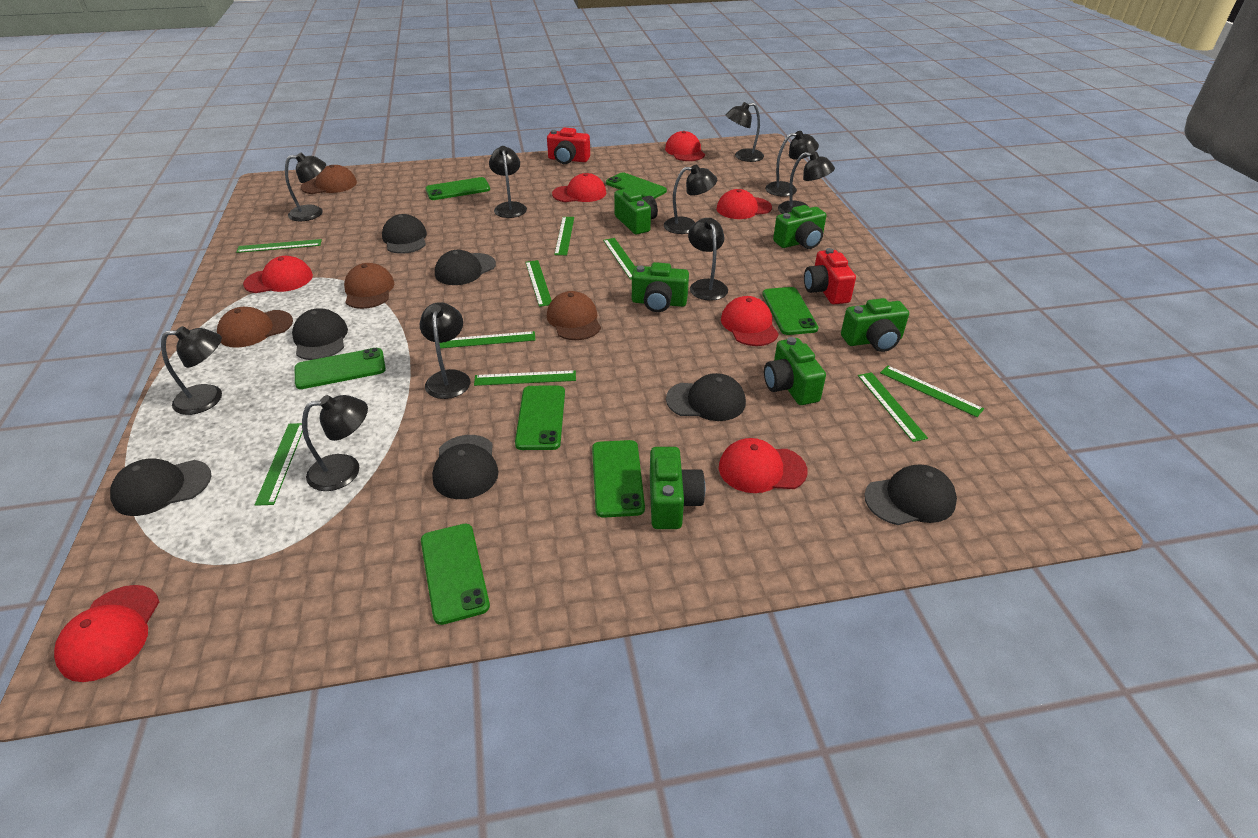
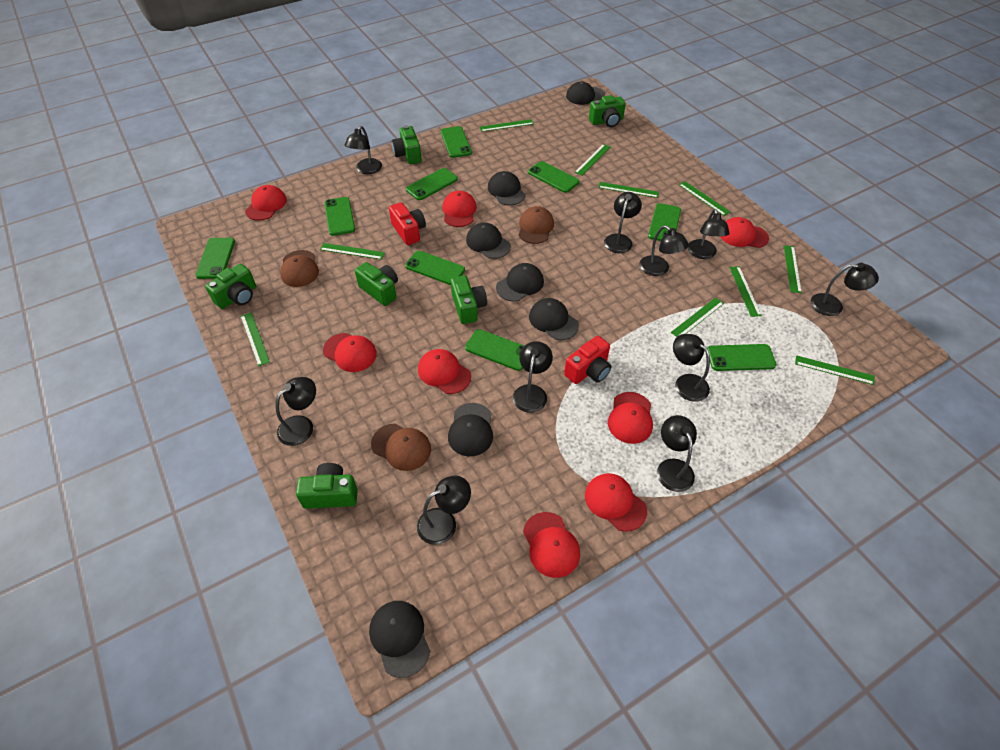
brown cap: [217,307,293,348] [301,165,357,194] [344,263,394,309] [547,291,601,340] = 4 -> [280,250,319,287] [371,424,431,471] [518,206,554,244] = 3
green phone: [295,348,386,389] [421,524,490,625] [425,177,490,200] [515,386,565,450] [592,440,645,518] [606,172,667,199] [762,287,819,335] = 7 -> [195,238,235,279] [325,197,355,236] [405,250,465,285] [406,168,458,200] [441,126,472,158] [465,329,524,371] [528,161,579,193] [648,203,681,241] [707,344,776,371] = 9
green ruler: [236,239,322,253] [255,423,303,506] [439,331,535,348] [474,370,576,386] [525,260,552,307] [554,217,574,255] [603,238,635,280] [858,372,928,442] [880,365,984,417] = 9 -> [241,312,270,366] [320,243,385,260] [480,119,534,132] [574,144,610,176] [598,182,659,198] [671,297,724,337] [679,181,730,216] [729,266,762,317] [784,245,802,293] [795,355,875,385] = 10
red cap: [54,585,159,682] [243,256,313,293] [552,173,606,202] [665,131,705,161] [717,189,772,219] [719,438,808,493] [721,296,779,346] = 7 -> [245,185,287,221] [323,333,377,372] [418,349,471,394] [442,191,477,227] [523,512,580,578] [585,473,647,532] [608,392,653,444] [720,217,769,248] = 8

